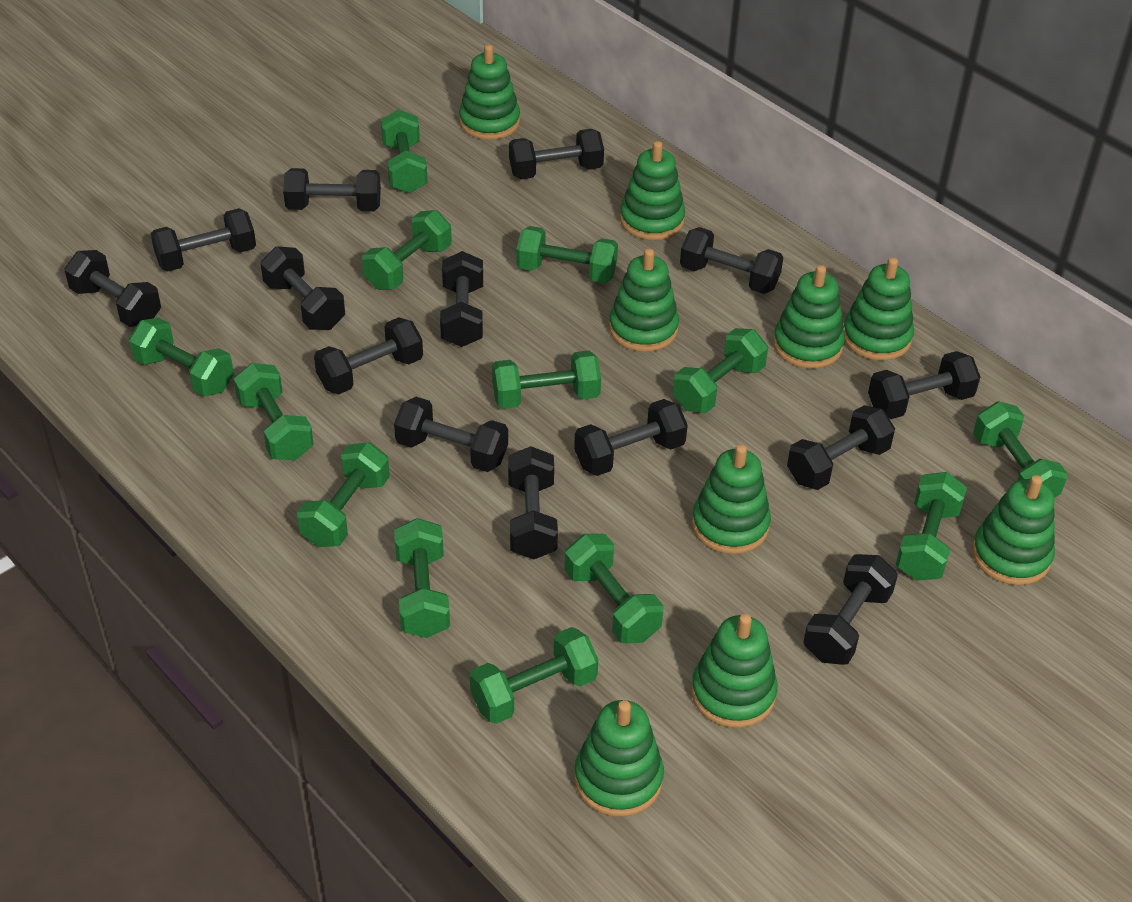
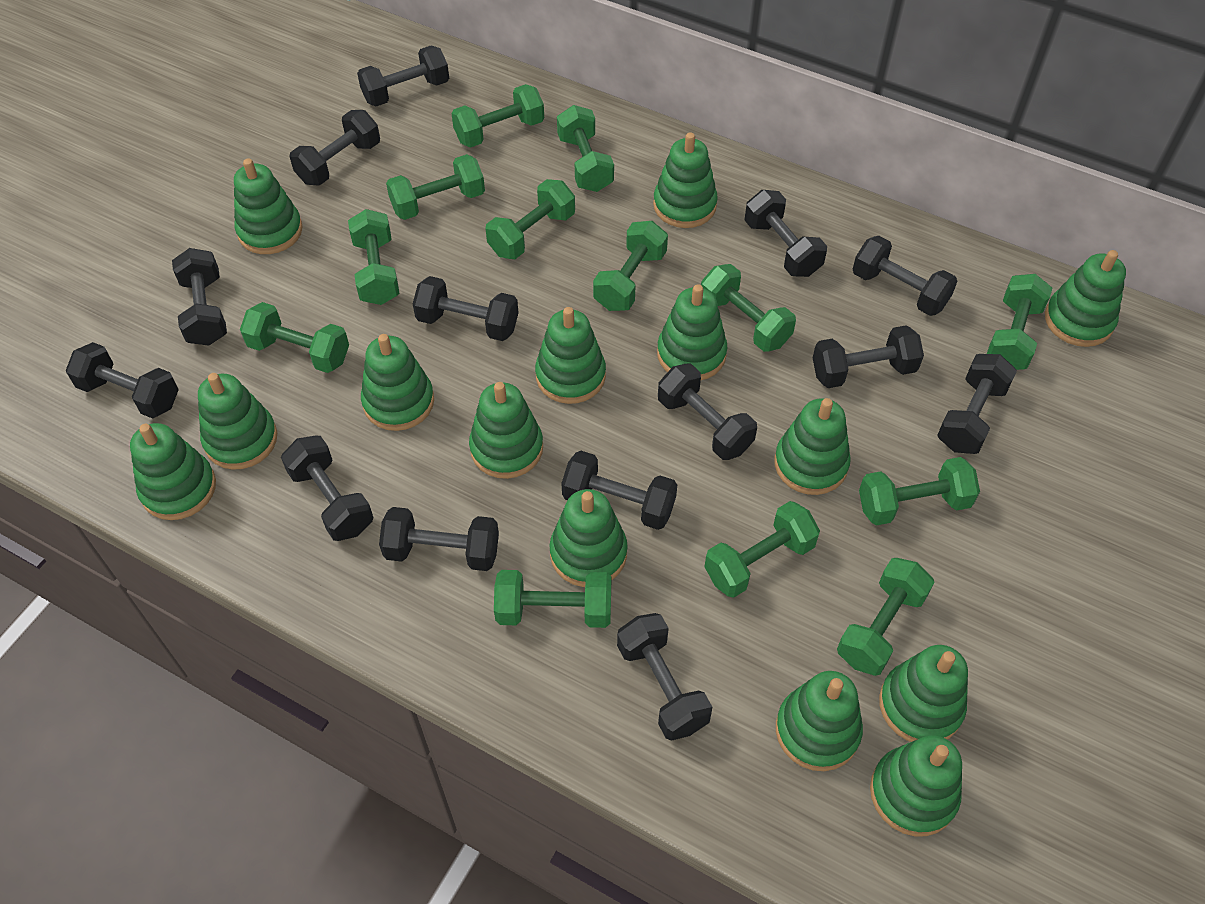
green stacking toy: [459,44,520,140] [575,700,664,817] [609,248,679,352] [620,141,685,240] [691,614,778,728] [692,444,771,554] [773,265,845,369] [843,257,914,361] [972,475,1055,585] = 9 -> [130,423,216,520] [198,373,277,470] [234,158,302,254] [361,334,434,431] [469,382,543,479] [535,307,606,404] [550,489,628,587] [653,132,718,228] [657,284,727,380] [774,398,851,495] [776,671,863,771] [870,735,962,836] [879,645,968,742] [1045,250,1126,347] = 14

